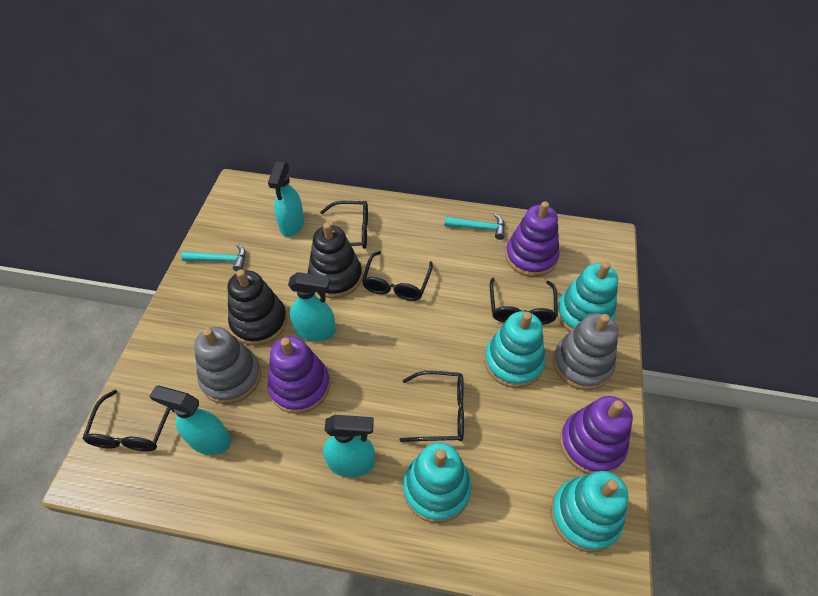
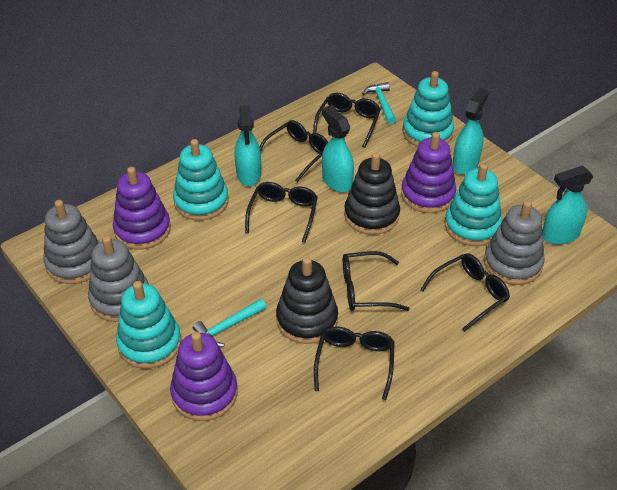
black glasses: [82,390,171,451] [320,201,368,249] [362,251,433,301] [400,371,464,442] [490,278,558,325] = 5 -> [245,182,318,243] [260,120,328,182] [313,93,381,147] [314,327,395,400] [343,251,410,311] [420,253,510,332] = 6
grey stacking toy: [194,327,261,404] [553,313,618,390] = 2 -> [43,200,100,284] [88,236,149,322] [484,201,545,285] = 3

